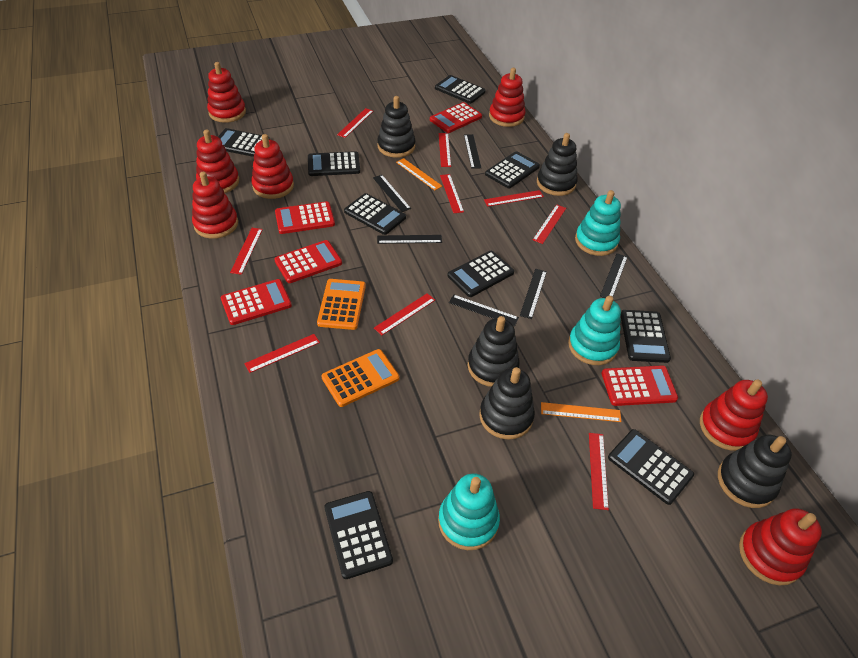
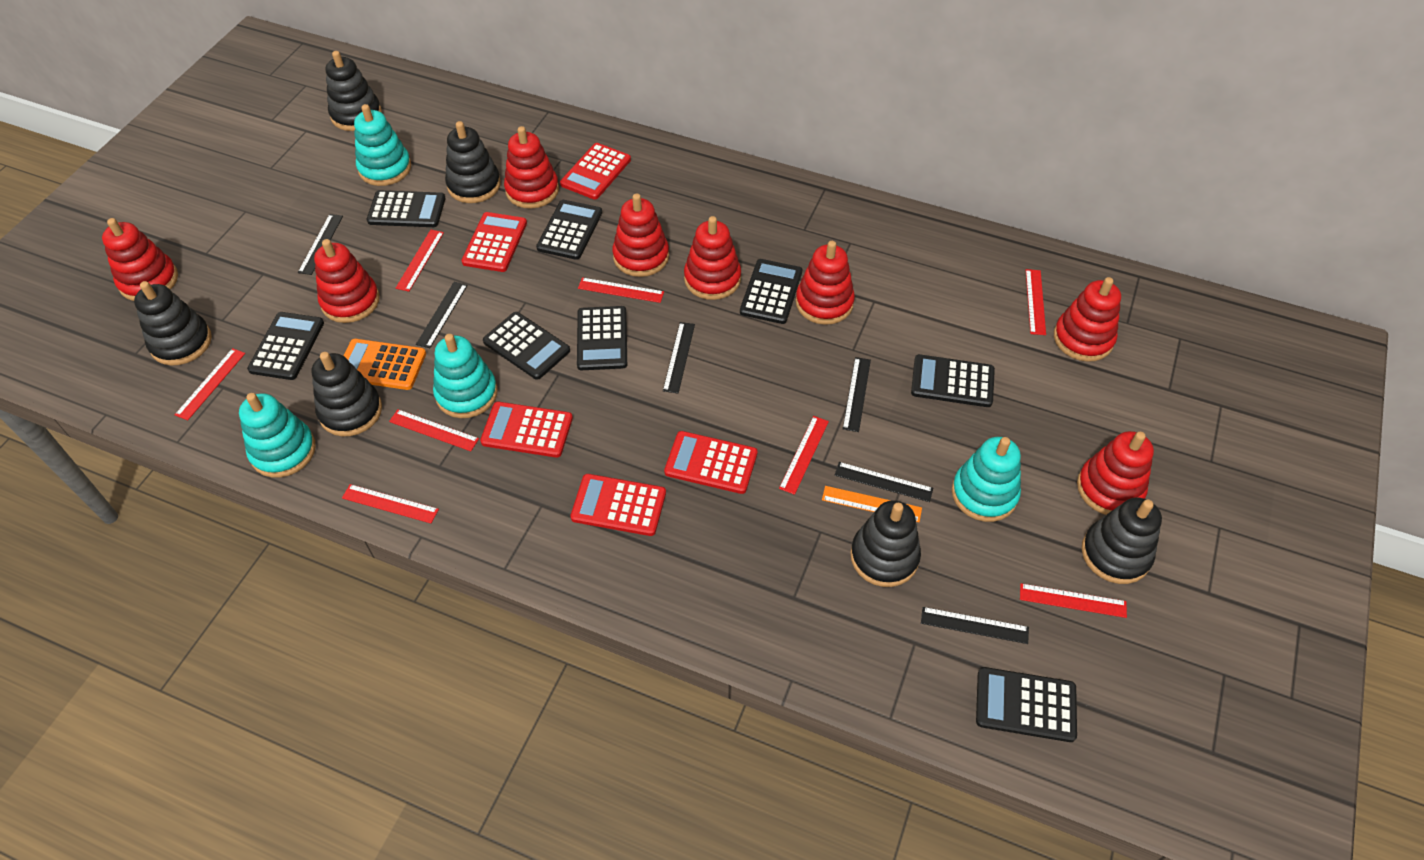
black calculator: [218,128,270,157] [308,151,360,176] [324,491,393,579] [344,193,406,235] [435,75,486,104] [447,251,514,297] [485,151,540,188] [608,429,694,505] [620,310,671,363] = 9 -> [247,312,324,380] [367,190,445,227] [483,312,570,380] [536,200,602,260] [577,306,627,370] [740,259,802,324] [911,354,995,407] [976,667,1077,742] = 8
black stacking toy: [377,96,415,158] [468,316,520,387] [479,367,535,440] [537,133,578,196] [718,434,792,508] = 5 -> [134,281,212,366] [312,352,382,436] [325,51,382,131] [445,121,501,203] [850,500,921,587] [1082,498,1162,584] = 6
orange calculator: [317,279,366,330] [322,349,399,407] = 2 -> [344,339,426,390] = 1
orange ruler: [396,158,442,190] [541,402,621,422] = 2 -> [822,486,922,522] = 1
red ruler: [230,228,263,275] [244,334,320,373] [337,108,373,138] [374,293,435,335] [439,133,451,167] [440,174,464,213] [484,190,544,207] [533,205,566,244] [589,433,609,510] = 9 -> [175,348,245,420] [342,484,439,523] [389,409,479,451] [396,230,444,292] [578,277,664,303] [779,416,829,495] [1020,583,1127,618] [1026,269,1046,335] = 8
red stacking toy: [192,172,238,239] [196,130,239,193] [207,62,246,123] [251,134,294,199] [489,68,525,127] [700,380,768,451] [739,508,822,585] = 7 -> [102,218,178,301] [314,239,380,323] [504,126,559,209] [612,193,669,277] [684,216,741,300] [796,241,855,325] [1054,277,1121,362] [1077,431,1154,515] = 8
turquoise stacking toy: [438,473,500,550] [568,296,621,365] [575,190,621,256] = 3 -> [239,393,316,478] [354,104,411,186] [433,334,498,418] [952,437,1021,522] = 4

